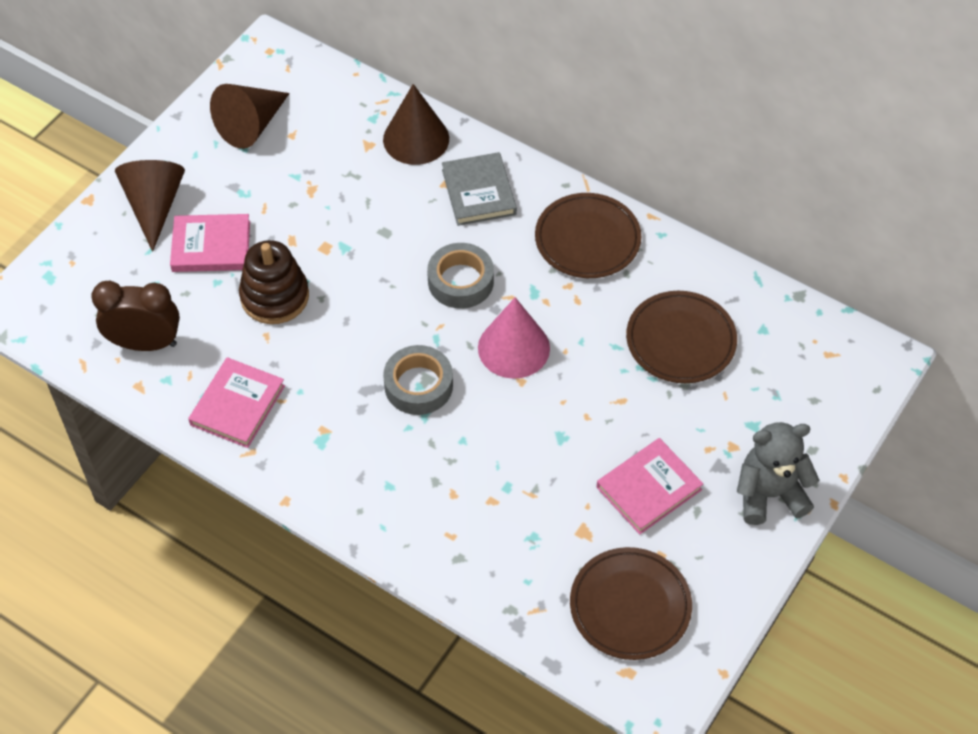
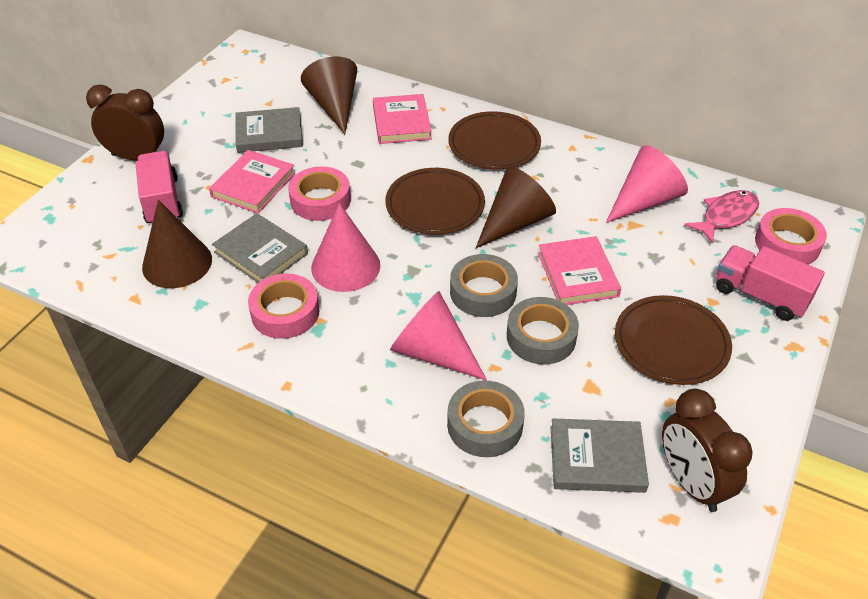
brown clock: [91,281,180,351] = 1 -> [86,85,164,161] [662,389,753,512] = 2
brown stacking toy: [239,240,309,324] = 1 -> none = 0
grey book: [442,152,517,226] = 1 -> [212,213,308,283] [235,107,303,153] [551,419,649,493] = 3
grey tape: [383,345,453,415] [427,243,494,309] = 2 -> [447,380,525,457] [450,254,518,317] [507,297,579,364] = 3
grey teddy bear: [737,422,819,525] = 1 -> none = 0
pink cone: [478,297,550,379] = 1 -> [311,203,380,292] [390,291,487,381] [606,145,688,223] = 3
pink fish: none = 0 -> [684,190,759,244] = 1
pink tape: none = 0 -> [248,274,319,339] [288,166,351,221] [755,208,827,264] = 3
pink truck: none = 0 -> [135,151,183,223] [716,245,825,321] = 2

